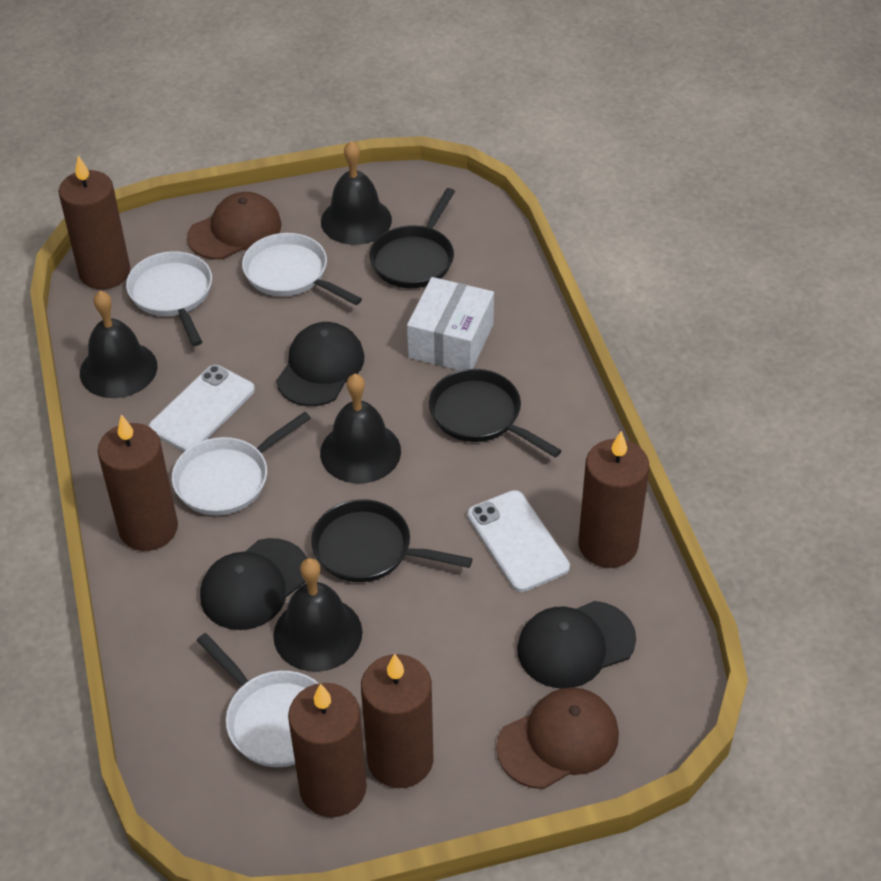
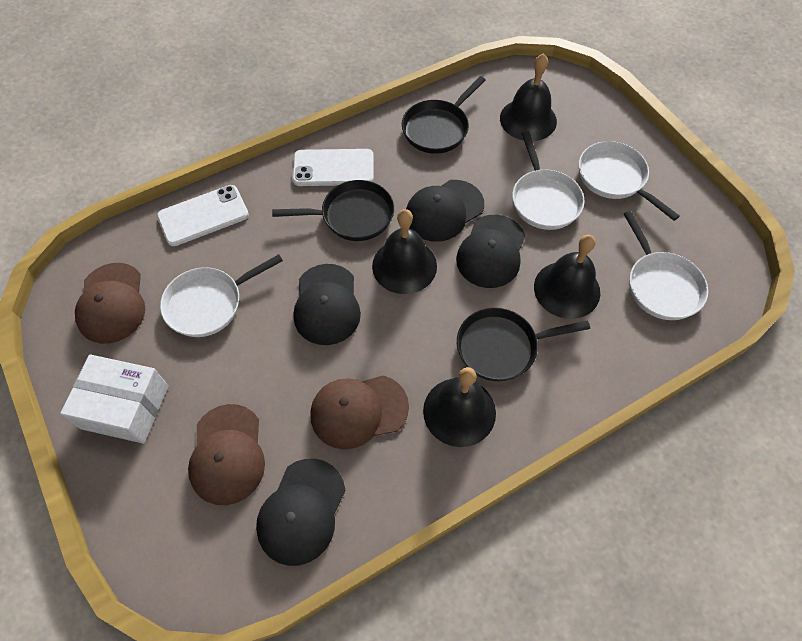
black cap: [200,538,307,630] [276,322,364,406] [517,601,636,689] = 3 -> [256,458,346,566] [294,264,361,345] [406,180,484,242] [456,215,526,288] = 4
brown candle: [58,155,130,289] [98,414,178,551] [288,683,367,817] [361,654,433,788] [578,431,649,568] = 5 -> none = 0
brown cap: [187,192,282,260] [496,687,619,789] = 2 -> [75,263,145,344] [188,404,265,505] [310,375,409,449] = 3

